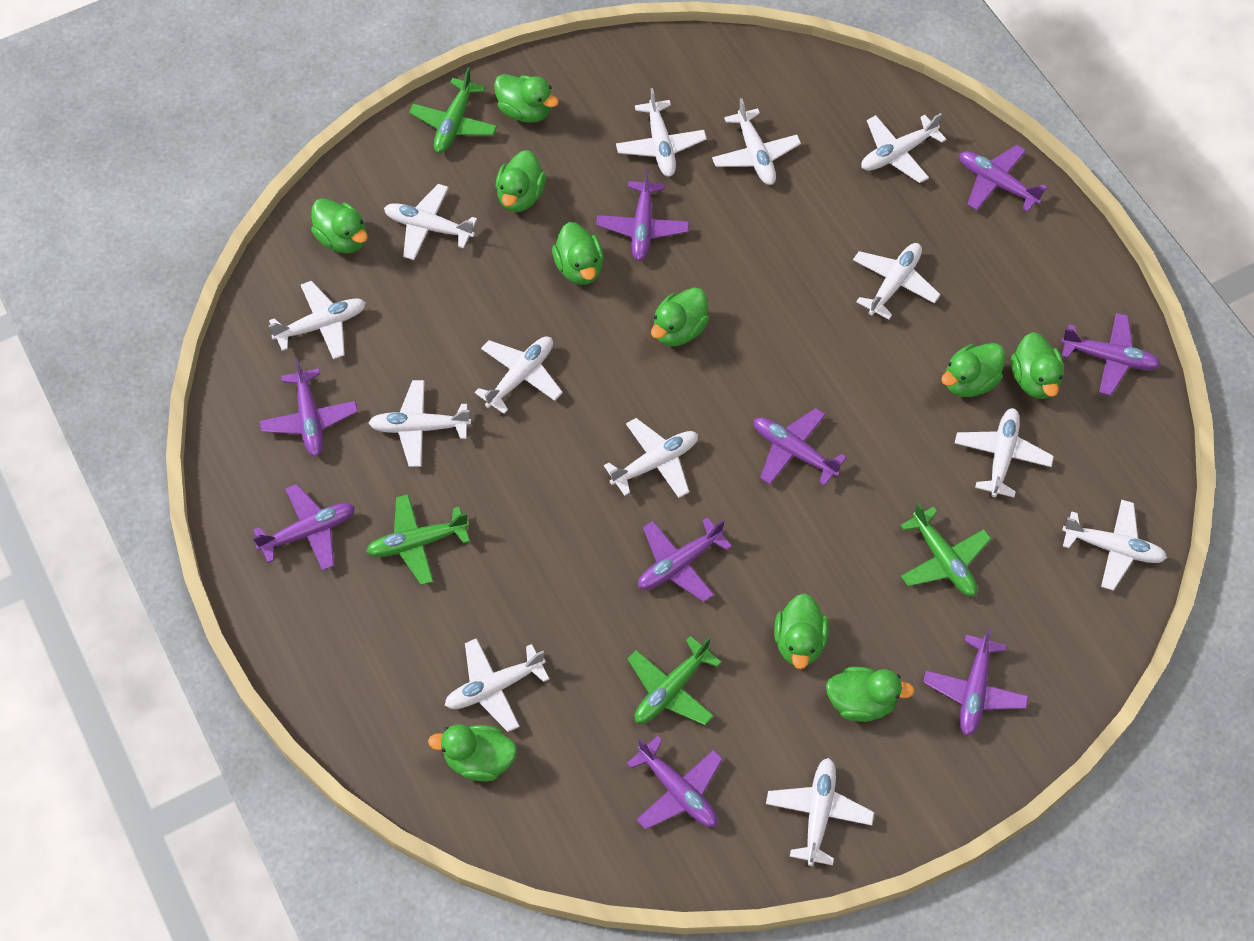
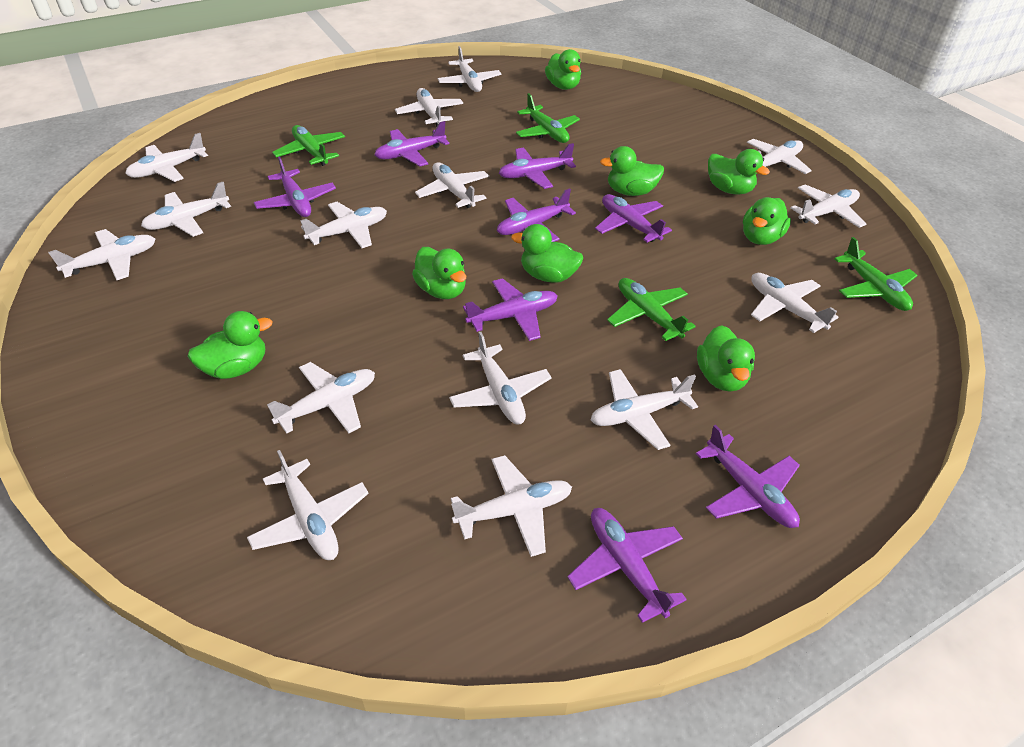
green duck: [311,198,368,253] [428,724,517,781] [494,74,559,123] [496,150,546,212] [552,222,604,285] [651,287,709,346] [774,593,829,669] [826,667,915,722] [941,343,1005,397] [1011,332,1064,399] = 10 -> [188,311,272,379] [412,247,466,299] [511,224,583,283] [545,49,581,90] [600,146,664,196] [697,325,755,391] [708,149,770,194] [743,197,791,245] = 8
purple plane: [253,484,355,571] [260,359,358,457] [596,168,689,261] [627,736,723,830] [638,517,732,602] [754,408,847,486] [923,627,1029,736] [960,145,1047,212] [1061,313,1161,396] = 9 -> [254,156,336,217] [374,121,449,166] [463,278,558,341] [497,188,576,242] [499,143,576,189] [567,508,687,623] [595,194,672,242] [696,425,800,528] = 8
white plane: [268,281,366,360] [369,380,471,467] [384,184,477,260] [445,638,549,732] [475,336,563,414] [604,418,698,498] [616,88,707,177] [712,98,801,185] [766,758,874,866] [853,243,941,320] [861,113,946,183] [954,408,1054,498] [1062,500,1167,591] = 13 -> [48,229,155,280] [125,133,208,182] [141,182,231,237] [247,450,369,560] [267,362,375,434] [300,202,387,248] [395,88,463,127] [415,162,489,208] [437,46,502,92] [449,332,552,425] [451,455,572,557] [591,369,698,450] [747,139,812,174] [751,273,838,333] [791,184,866,228] = 15

